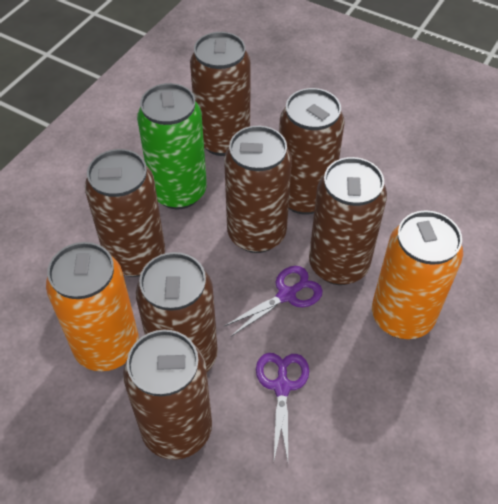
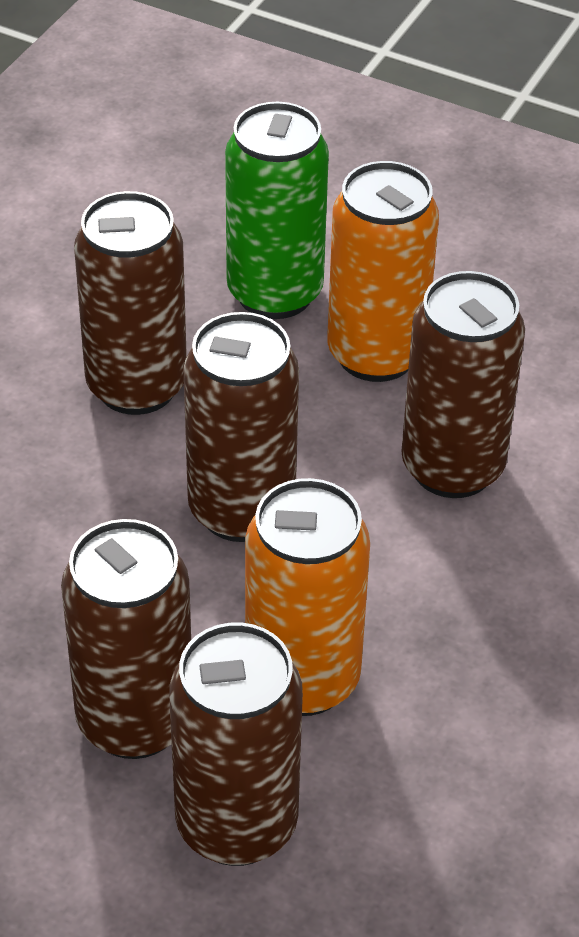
brown can: [85,149,165,277] [123,330,212,460] [136,252,218,372] [190,32,250,156] [224,126,292,253] [279,88,345,215] [309,157,387,285] = 7 -> [61,519,191,759] [74,191,187,415] [169,622,303,866] [183,312,299,542] [401,271,525,498] = 5
purple scissors: [223,266,323,336] [256,353,309,461] = 2 -> none = 0

